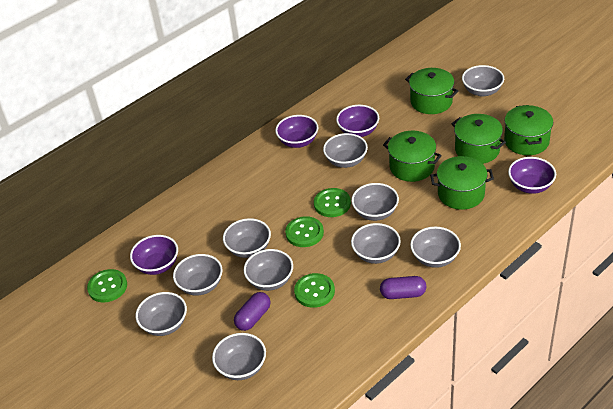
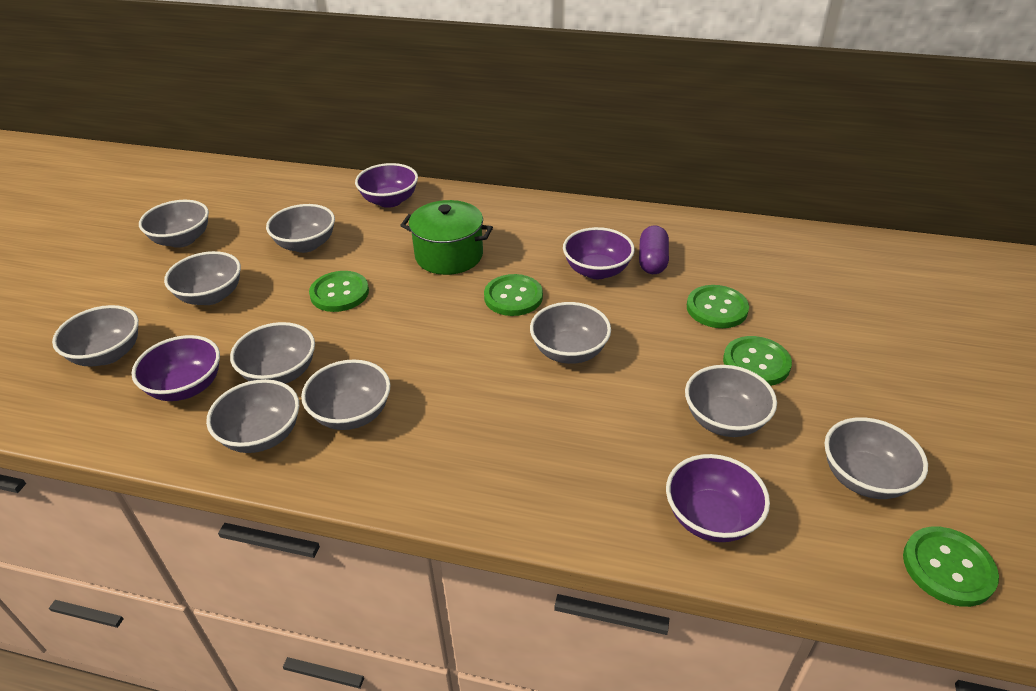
green button: [87,269,127,303] [285,216,324,247] [294,273,335,308] [314,188,351,217] = 4 -> [309,271,369,312] [484,274,543,316] [687,285,749,328] [723,336,792,386] [903,527,999,607] = 5
green pot: [383,131,442,182] [405,68,458,114] [430,156,494,210] [452,114,506,164] [504,105,553,155] = 5 -> [400,200,493,275] = 1
purple capsule: [234,292,271,331] [380,276,426,299] = 2 -> [639,225,669,274] = 1

